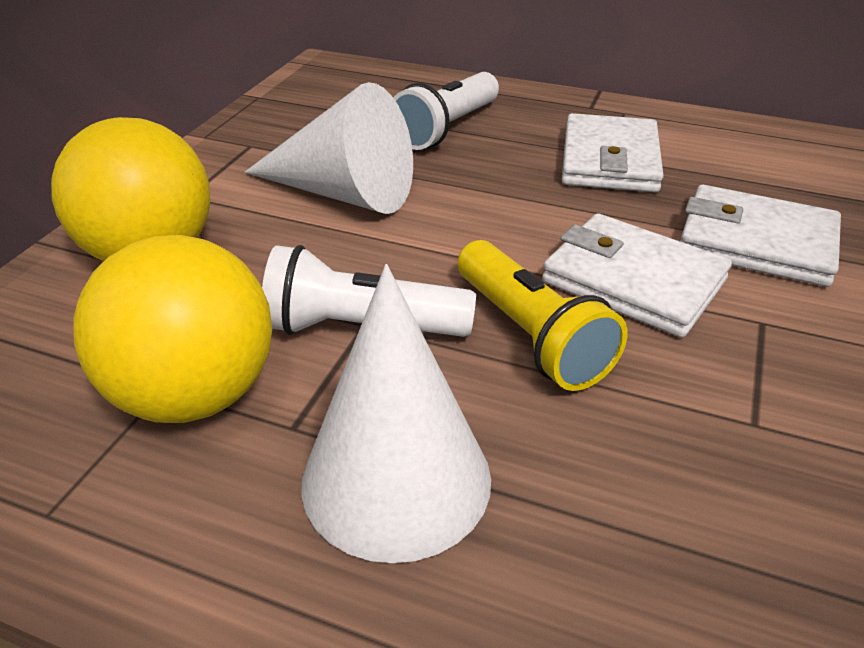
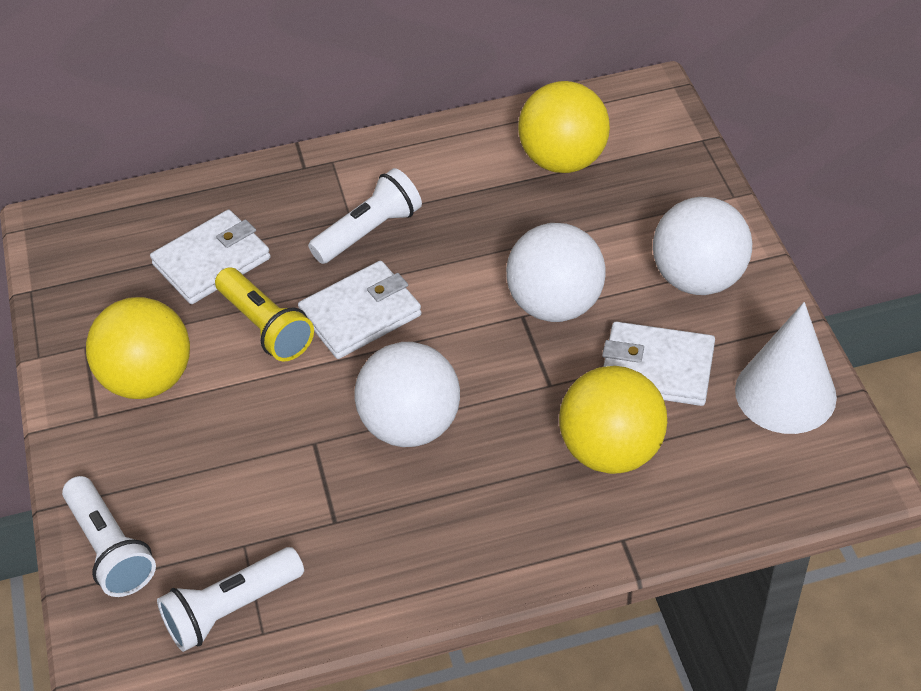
white ball: none = 0 -> [355,342,460,447] [506,223,606,322] [653,197,752,295] = 3
white cone: [245,82,413,214] [301,264,491,563] = 2 -> [735,302,837,434] = 1
white flashlight: [262,245,476,337] [393,72,499,150] = 2 -> [62,476,156,597] [157,547,304,652] [308,168,422,264] = 3
yellow ball: [51,117,210,261] [74,235,272,423] = 2 -> [86,297,190,399] [518,81,610,173] [559,366,667,474] = 3

